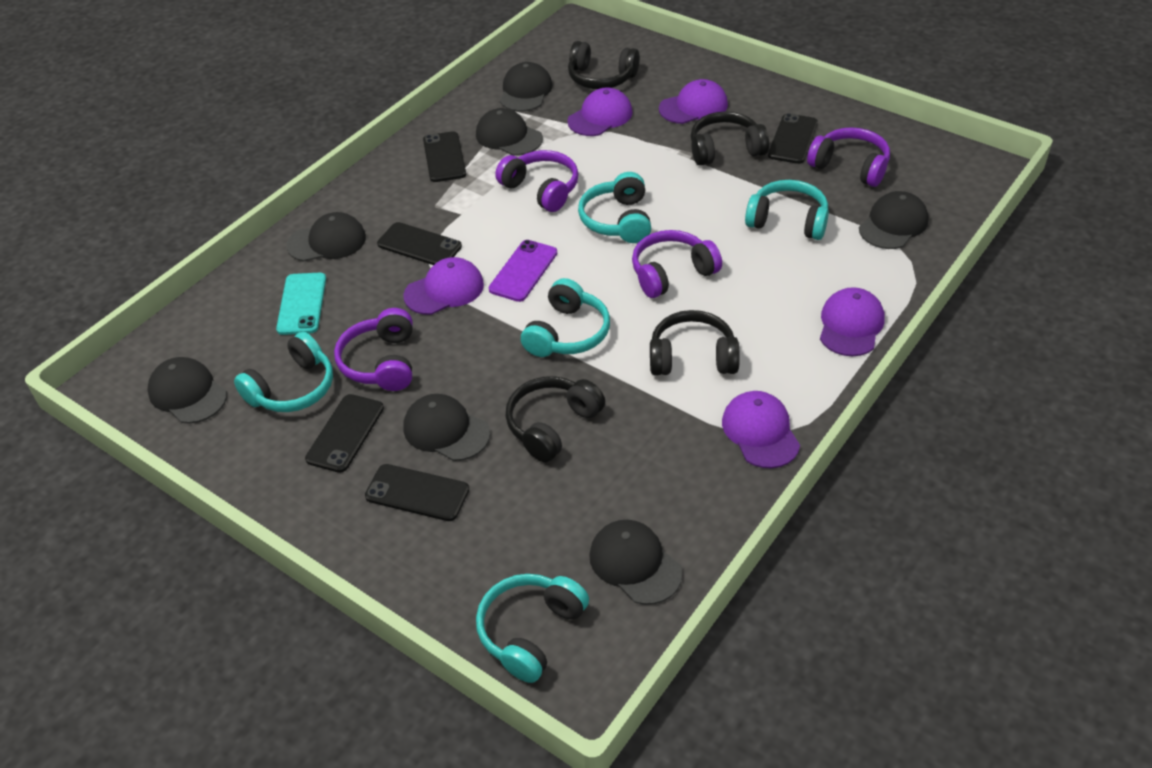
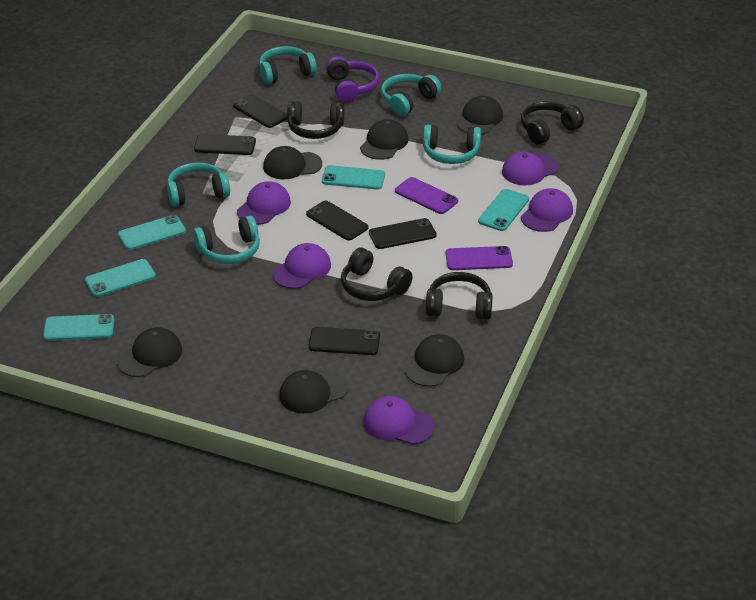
black cap: [147,357,227,424] [286,212,366,262] [404,394,490,461] [476,108,543,156] [500,62,553,111] [589,520,683,605] [859,191,929,249] = 7 -> [117,327,182,377] [263,146,322,179] [279,370,348,413] [360,119,408,160] [405,334,464,387] [457,96,503,134] = 6
purple headphones: [334,308,413,391] [495,150,579,212] [632,230,722,298] [807,127,890,187] = 4 -> [326,56,380,102] = 1
purple phone: [489,240,557,302] = 1 -> [395,177,458,214] [446,246,513,270] = 2
turquoise phone: [276,273,326,335] = 1 -> [43,314,115,341] [85,259,156,297] [118,215,186,250] [322,165,385,190] [478,189,529,231] = 5

